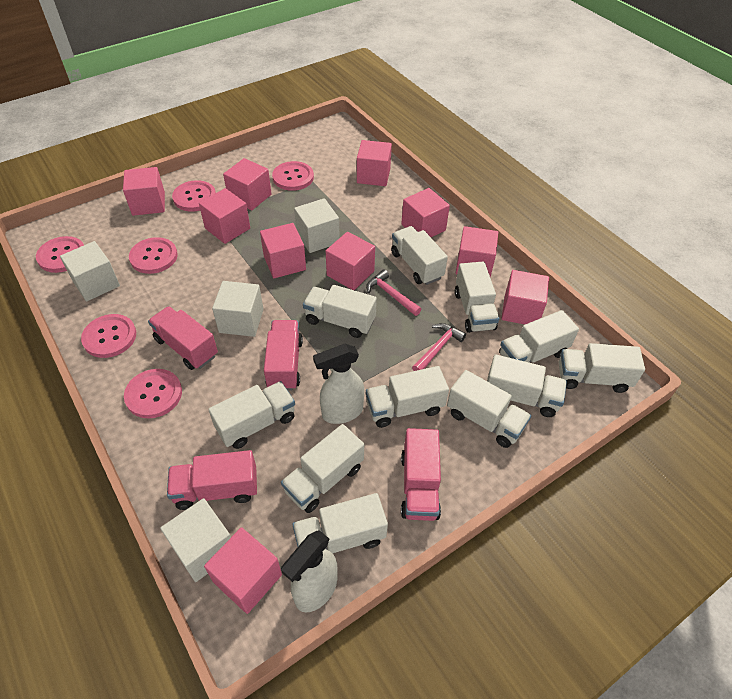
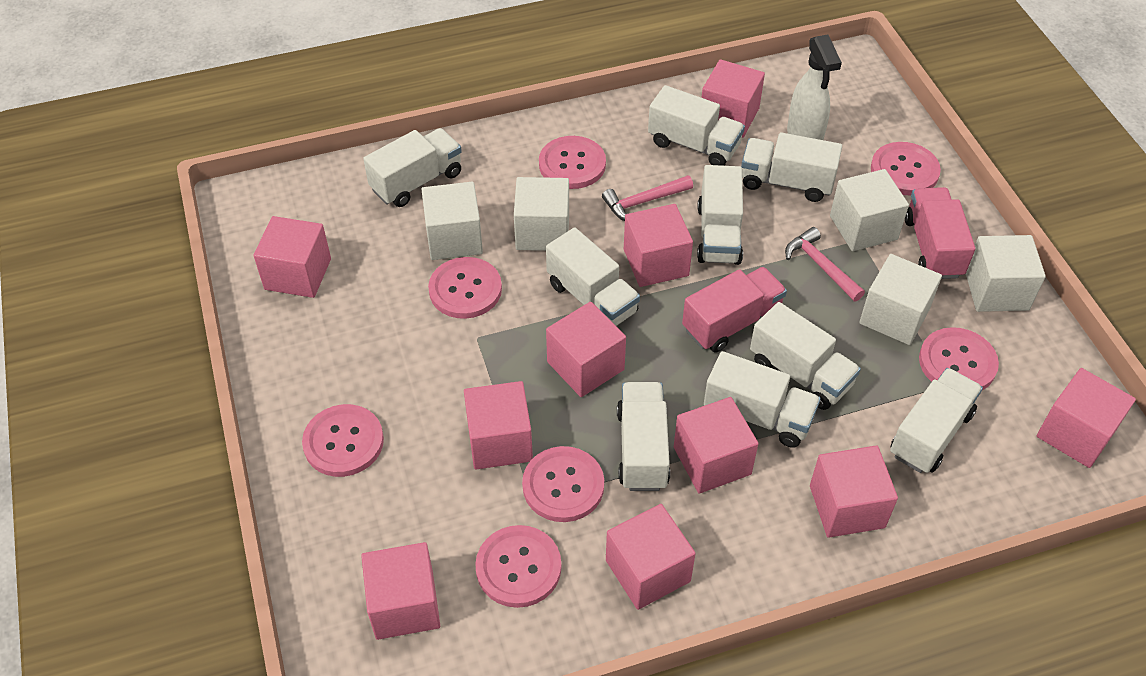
pink button: [36,236,84,273] [81,314,136,358] [124,369,182,418] [129,237,178,274] [172,180,216,212] [272,161,314,191] = 6 -> [302,404,384,477] [428,257,502,319] [475,525,561,608] [522,446,604,522] [539,136,606,189] [871,142,941,195] [919,327,999,390] = 7
pink truck: [148,306,218,370] [167,450,257,510] [264,320,303,391] [401,428,441,521] = 4 -> [682,267,787,353] [905,187,975,279] = 2
white cube: [60,241,120,301] [160,498,231,582] [212,281,264,337] [294,198,340,253] = 4 -> [421,182,483,260] [514,177,569,251] [830,169,909,251] [859,254,942,345] [966,235,1046,312] = 5
white spray bottle: [281,530,338,613] [313,344,364,424] = 2 -> [787,35,842,140] = 1
white truck: [208,381,295,449] [281,424,364,513] [292,493,388,553] [303,285,377,338] [366,366,449,428] [391,226,448,285] [447,370,531,448] [455,262,499,333] [487,354,567,417] [499,310,579,363] [559,343,645,393] = 11 -> [363,128,462,207] [546,227,640,326] [617,382,670,491] [648,85,745,166] [697,165,743,265] [704,351,821,448] [741,132,842,202] [750,302,861,410] [890,368,983,473] = 9

